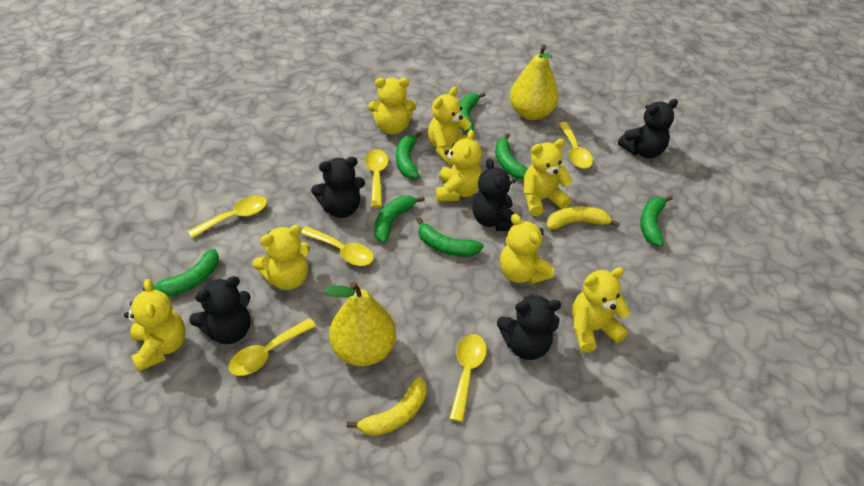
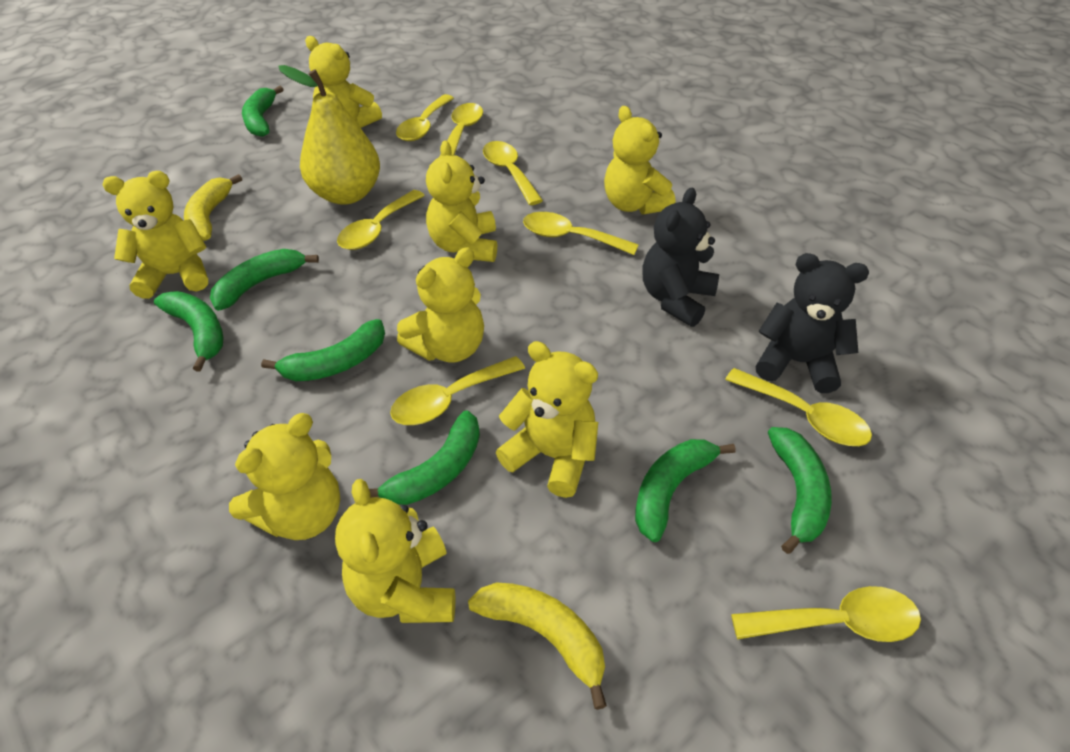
black teddy bear: [189,276,251,344] [311,157,365,218] [472,158,516,231] [497,294,561,360] [618,99,678,158] = 5 -> [642,188,719,327] [756,253,869,393] = 2
yellow pear: [324,281,396,366] [510,45,559,120] = 2 -> [278,65,380,205] = 1
yellow spoon: [188,195,267,238] [229,318,316,376] [300,226,374,266] [365,149,389,207] [449,334,487,422] [559,122,593,169] = 6 -> [337,190,425,250] [390,356,525,425] [396,94,454,141] [440,103,483,157] [483,141,543,205] [523,212,639,255] [725,368,872,446] [731,586,921,642] = 8

